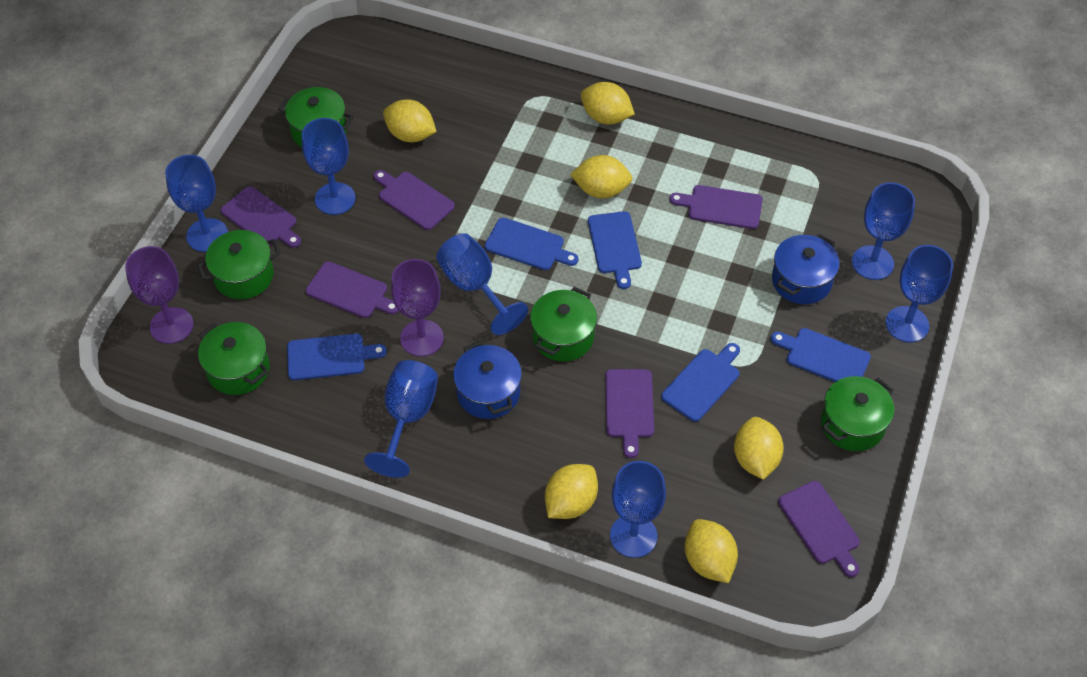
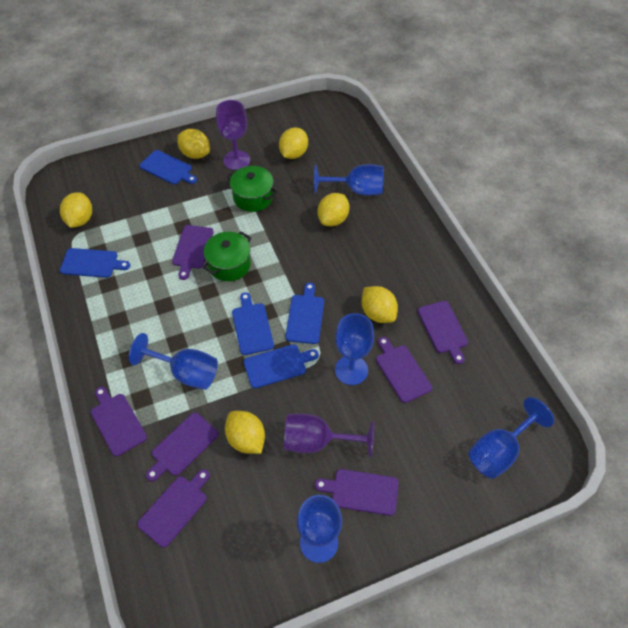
blue goblet: [165,155,228,252] [302,118,356,215] [364,360,438,478] [436,233,528,335] [610,461,666,558] [852,182,915,280] [885,245,953,342] = 7 -> [129,333,218,390] [297,495,342,563] [314,164,384,196] [335,313,374,385] [469,397,554,479] = 5
blue pot: [453,341,522,419] [772,234,840,304] = 2 -> none = 0
green pot: [197,230,281,299] [198,322,270,395] [278,87,354,147] [530,287,597,361] [821,376,894,451] = 5 -> [203,231,251,281] [227,166,277,212] = 2
purple cutting board: [221,186,301,248] [306,261,399,318] [373,170,455,230] [605,369,654,458] [669,185,763,229] [778,481,860,577] = 6 -> [91,387,147,456] [137,469,210,548] [146,413,218,481] [172,225,214,280] [315,469,399,516] [376,337,432,403] [418,301,468,364] = 7

